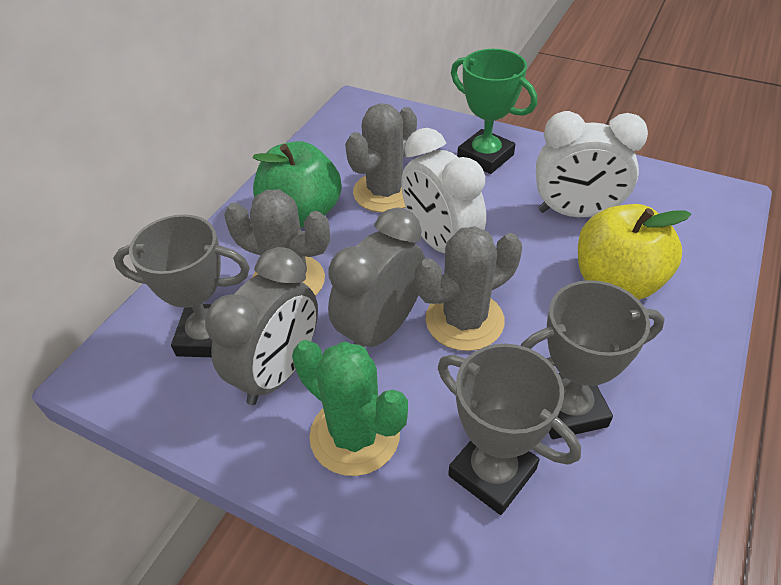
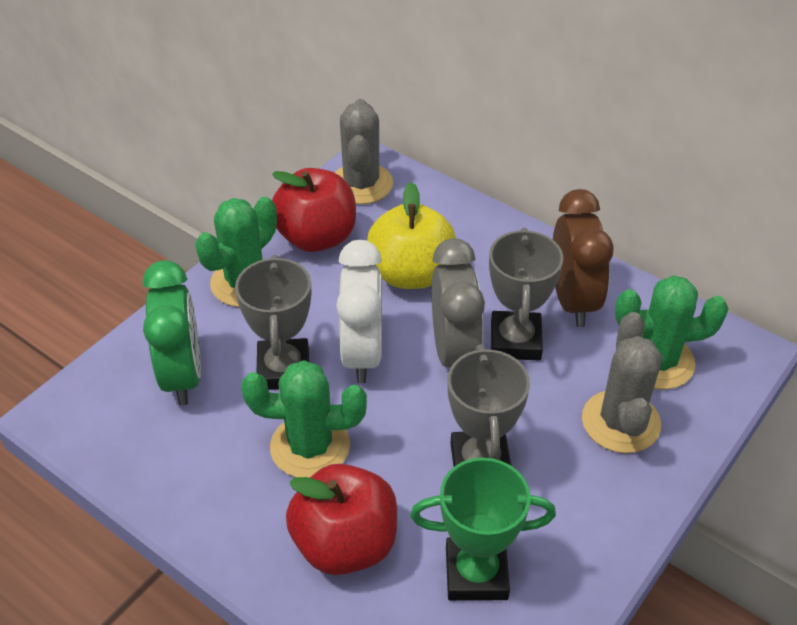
brown clock: none = 0 -> [553,189,614,327] = 1
green apple: [253,141,342,227] = 1 -> none = 0
green cactus: [292,340,408,476] = 1 -> [195,197,277,307] [241,360,367,478] [615,275,728,389] = 3
green clock: none = 0 -> [143,260,201,405] = 1
grey cactus: [224,189,330,296] [345,103,417,213] [415,226,522,351] = 3 -> [334,99,393,204] [582,312,662,453] = 2
grey clock: [205,247,318,405] [328,207,425,347] = 2 -> [432,238,485,368] = 1
red apple: none = 0 -> [272,168,356,252] [286,464,397,575] = 2
white clock: [401,128,486,253] [536,111,648,217] = 2 -> [336,240,382,383] = 1

